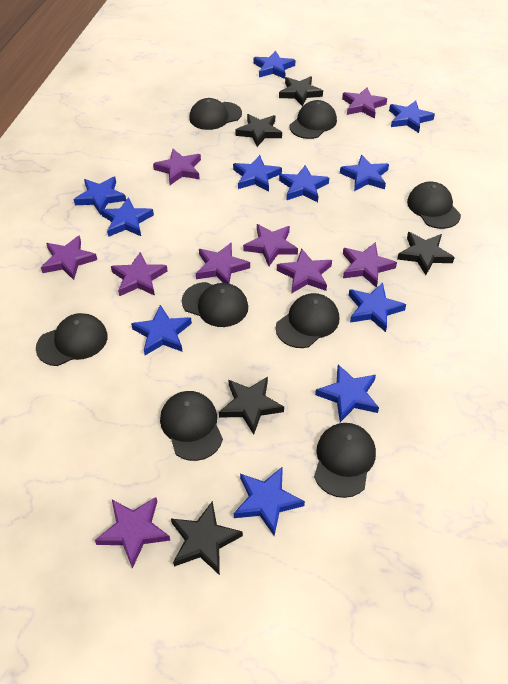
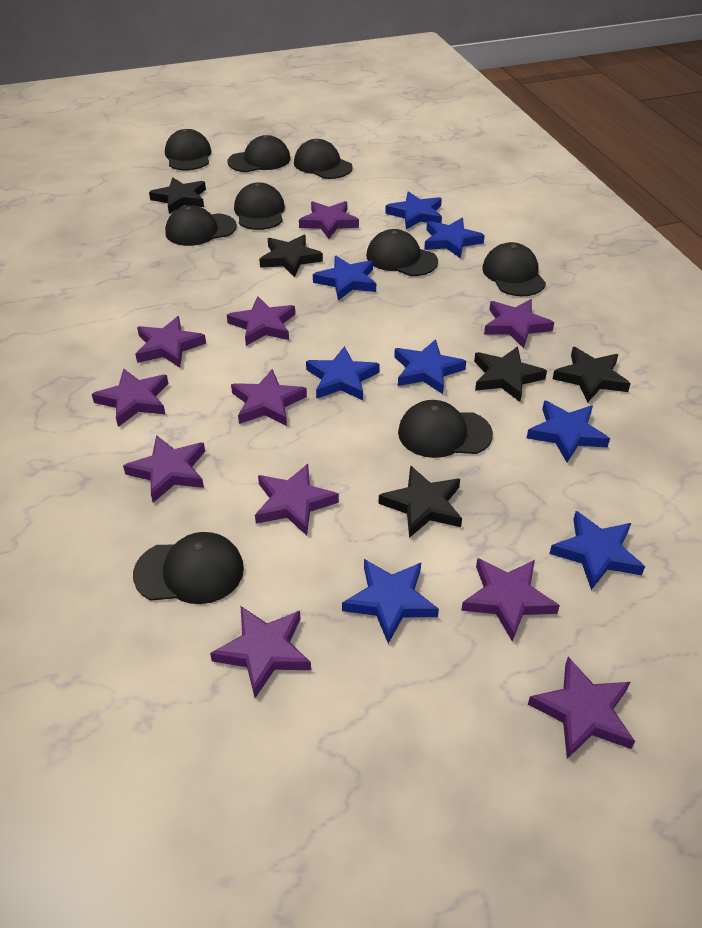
black cap: [36,313,108,366] [160,391,223,461] [182,282,248,327] [189,98,242,130] [276,293,339,348] [289,100,337,139] [314,423,376,498] [407,182,461,229] = 8 -> [133,532,244,604] [165,129,211,170] [165,205,237,246] [227,135,290,172] [234,182,285,230] [294,139,353,179] [366,229,438,276] [398,400,493,458] [482,242,546,296] = 9
blue star: [73,177,126,215] [101,197,154,237] [131,305,192,355] [233,155,282,192] [234,466,305,536] [253,51,295,79] [279,165,329,202] [315,364,379,422] [340,155,389,191] [349,283,406,332] [389,100,435,133] = 11 -> [306,346,380,400] [313,256,376,301] [342,559,439,644] [385,191,442,229] [394,339,466,394] [424,218,485,259] [527,400,610,463] [549,511,645,590] = 8
purple star: [41,235,97,280] [95,497,170,569] [111,252,168,296] [153,149,201,185] [196,242,250,284] [243,224,298,266] [277,249,332,294] [342,87,387,118] [343,242,397,288] = 9 -> [92,368,168,427] [123,435,205,503] [135,316,206,368] [210,606,311,698] [227,296,295,346] [231,369,307,426] [255,464,339,536] [299,201,359,239] [461,558,560,642] [484,299,554,348] [528,657,635,759] = 11

